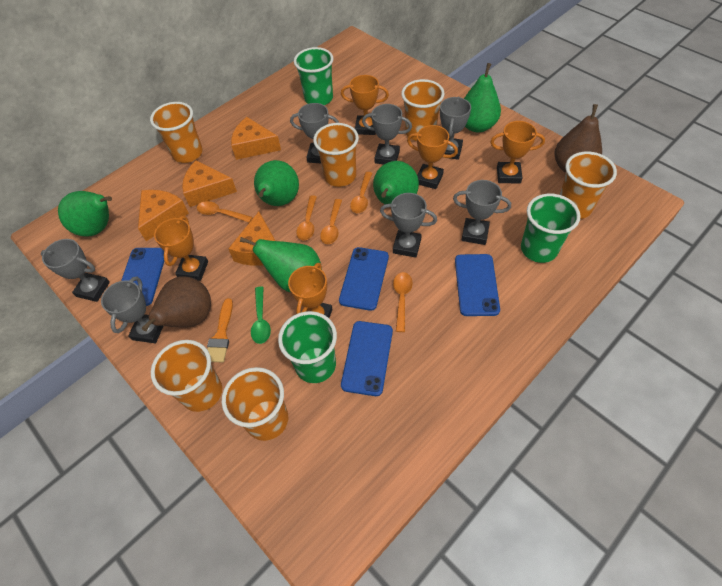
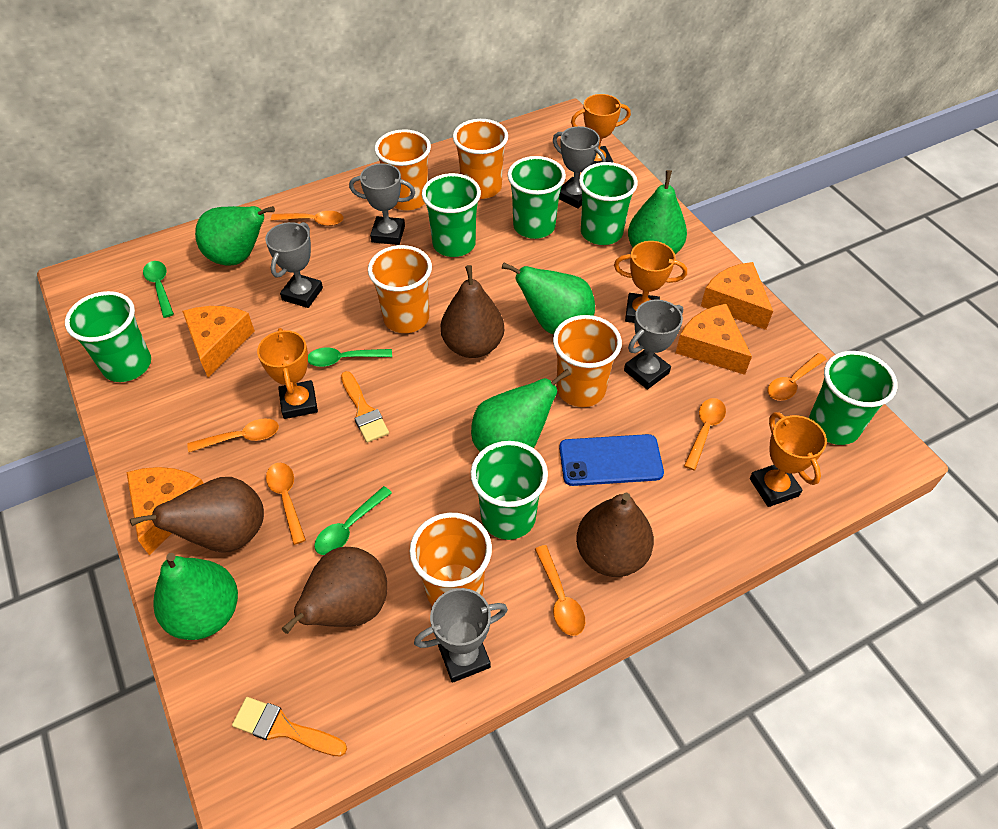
blue phone: [121,248,164,306] [339,247,389,311] [341,321,393,396] [455,254,500,316] = 4 -> [559,434,664,486] = 1
brown pear: [142,276,211,331] [555,104,602,173] = 2 -> [130,477,264,552] [282,547,387,634] [441,265,504,358] [576,493,654,577] = 4
green cup: [278,311,337,383] [294,47,333,105] [521,194,581,263] = 3 -> [65,291,151,382] [422,173,481,257] [471,441,548,540] [508,156,566,239] [579,162,638,245] [809,351,897,445] = 6
green spoon: [251,287,271,344] = 1 -> [143,261,174,318] [308,348,392,367] [314,486,392,555] = 3
grey trophy: [41,239,110,302] [101,276,163,343] [290,103,339,163] [362,104,412,165] [380,193,437,258] [440,97,471,160] [453,180,511,245] = 7 -> [265,222,323,308] [349,163,415,245] [414,588,508,683] [553,126,606,209] [624,299,683,390] = 5
orange brush: [207,298,233,362] = 1 -> [232,697,347,757] [341,371,389,443] = 2
orange cup: [150,102,203,163] [151,340,222,412] [222,367,288,441] [313,123,359,187] [401,79,445,141] [559,151,617,219] = 6 -> [368,245,432,333] [374,129,431,211] [410,513,492,606] [453,119,508,199] [553,315,622,407] = 5
orange spoon: [197,201,253,223] [296,195,317,241] [320,199,342,244] [350,172,372,213] [393,272,413,332] = 5 -> [187,418,279,452] [266,463,306,545] [271,211,343,226] [535,545,585,636] [684,398,726,470] [768,353,827,401] = 6
orange trophy: [154,216,208,281] [288,263,333,318] [341,75,389,135] [407,125,458,189] [490,121,545,184] = 5 -> [257,328,318,419] [571,94,631,165] [614,241,687,323] [750,412,827,507] = 4

